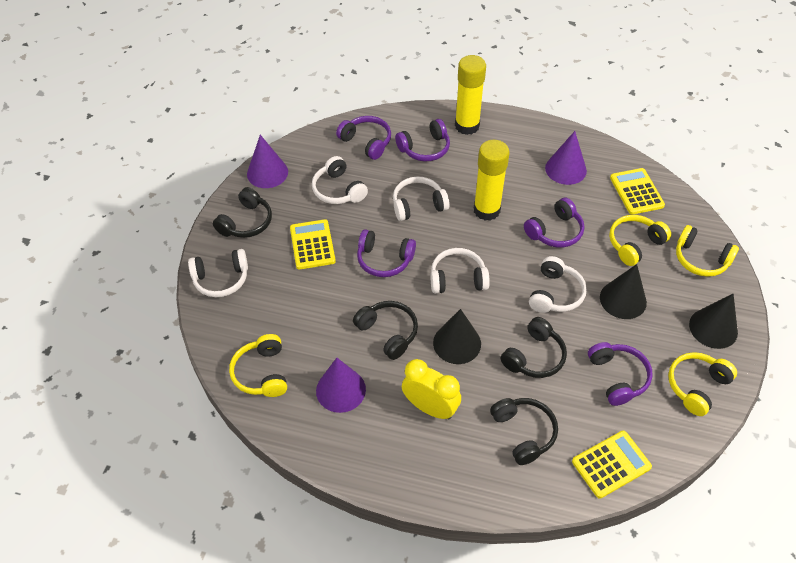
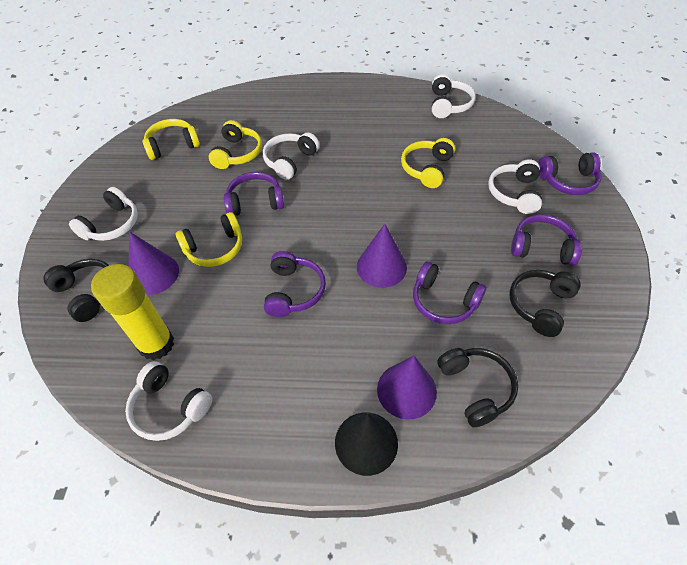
black cone: [433,309,481,364] [600,264,647,319] [689,294,738,349] = 3 -> [335,412,398,476] = 1
black headphones: [213,187,272,238] [353,301,418,360] [490,398,558,465] [501,317,567,378] = 4 -> [43,259,109,322] [437,348,518,427] [510,270,581,337] = 3
yellow calculator: [290,219,336,269] [572,431,652,499] [610,168,665,215] = 3 -> none = 0
yellow clock: [402,359,461,420] = 1 -> none = 0
yellow glue stick: [455,55,486,135] [474,140,510,221] = 2 -> [91,264,174,360] = 1

